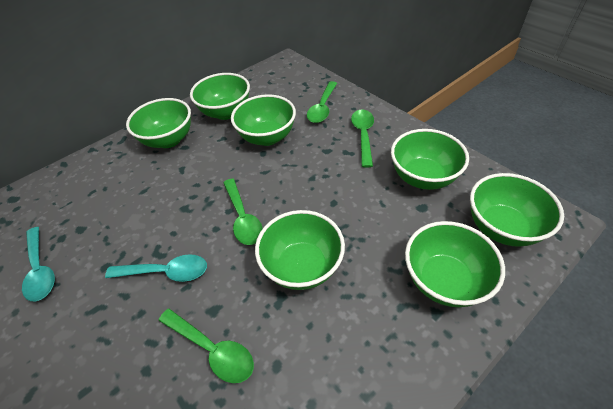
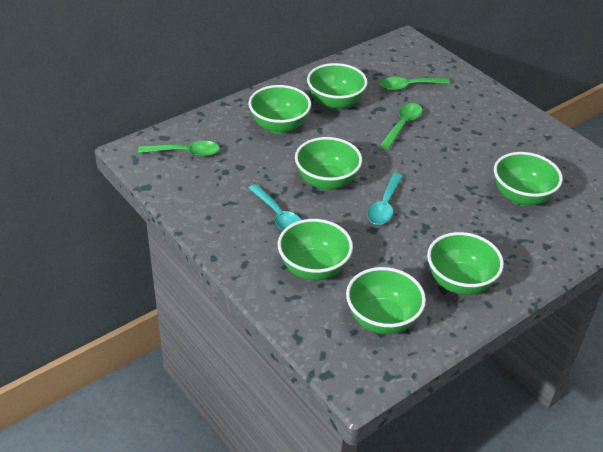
green spoon: [158,309,254,383] [223,179,263,245] [307,81,337,123] [351,109,374,168] = 4 -> [138,141,220,157] [380,77,450,91] [380,103,423,149] = 3

